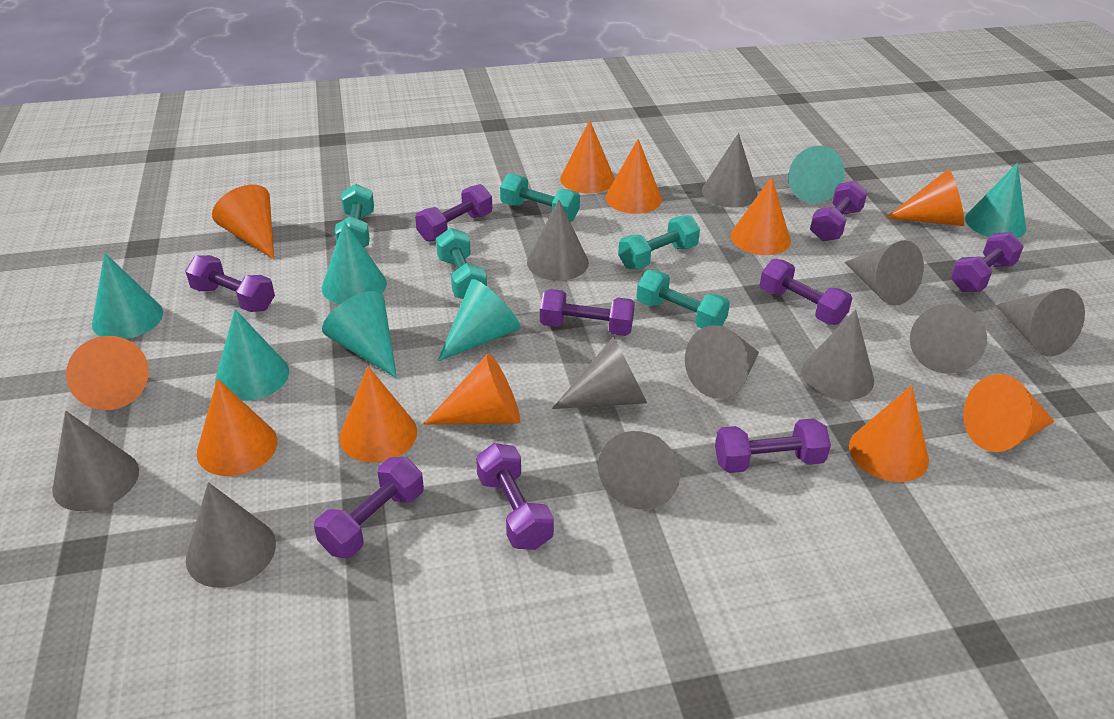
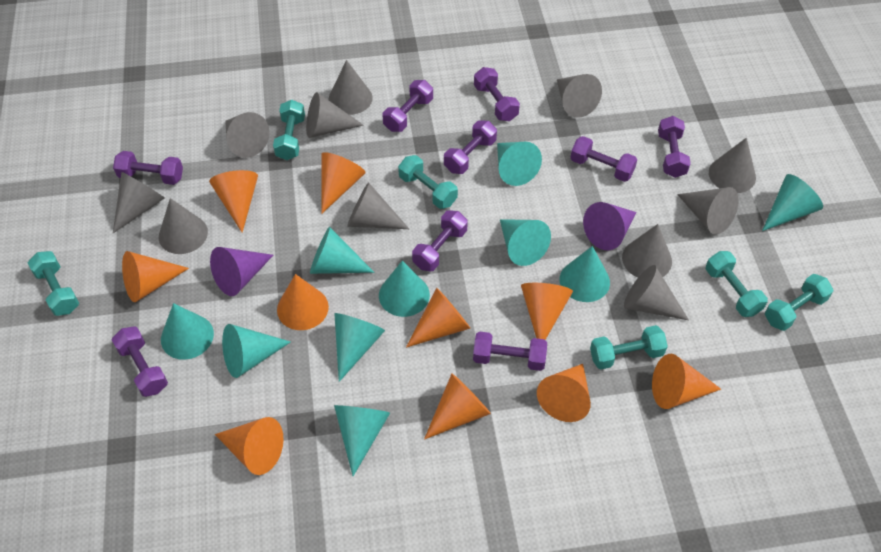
orange cone: [66,336,149,410] [197,378,277,476] [212,185,274,259] [340,366,417,463] [424,353,520,425] [560,120,615,194] [606,139,662,214] [731,177,791,255] [849,385,929,482] [885,169,964,226] [963,374,1055,452] = 11 -> [122,251,189,302] [209,170,258,233] [215,417,284,475] [277,274,329,330] [321,152,366,214] [406,288,470,348] [424,374,491,440] [521,283,573,340] [537,364,591,422] [652,354,721,409] = 10
purple cone: none = 0 -> [210,247,273,296] [583,202,636,250] = 2
turquoise cone: [92,253,163,339] [215,309,289,401] [322,221,387,304] [322,291,397,378] [438,279,521,361] [788,146,845,203] [965,163,1026,238] = 7 -> [161,303,214,360] [222,324,291,378] [310,227,374,274] [334,313,385,382] [334,405,390,476] [379,260,430,317] [497,142,542,186] [500,219,551,266] [559,246,610,302] [762,174,823,231] = 10
turquoise dumbbell: [335,184,374,247] [436,228,487,299] [500,174,580,222] [618,215,700,269] [636,270,730,329] = 5 -> [28,251,79,316] [273,100,305,160] [398,155,458,209] [590,325,668,369] [706,251,768,317] [765,274,833,331] = 6

